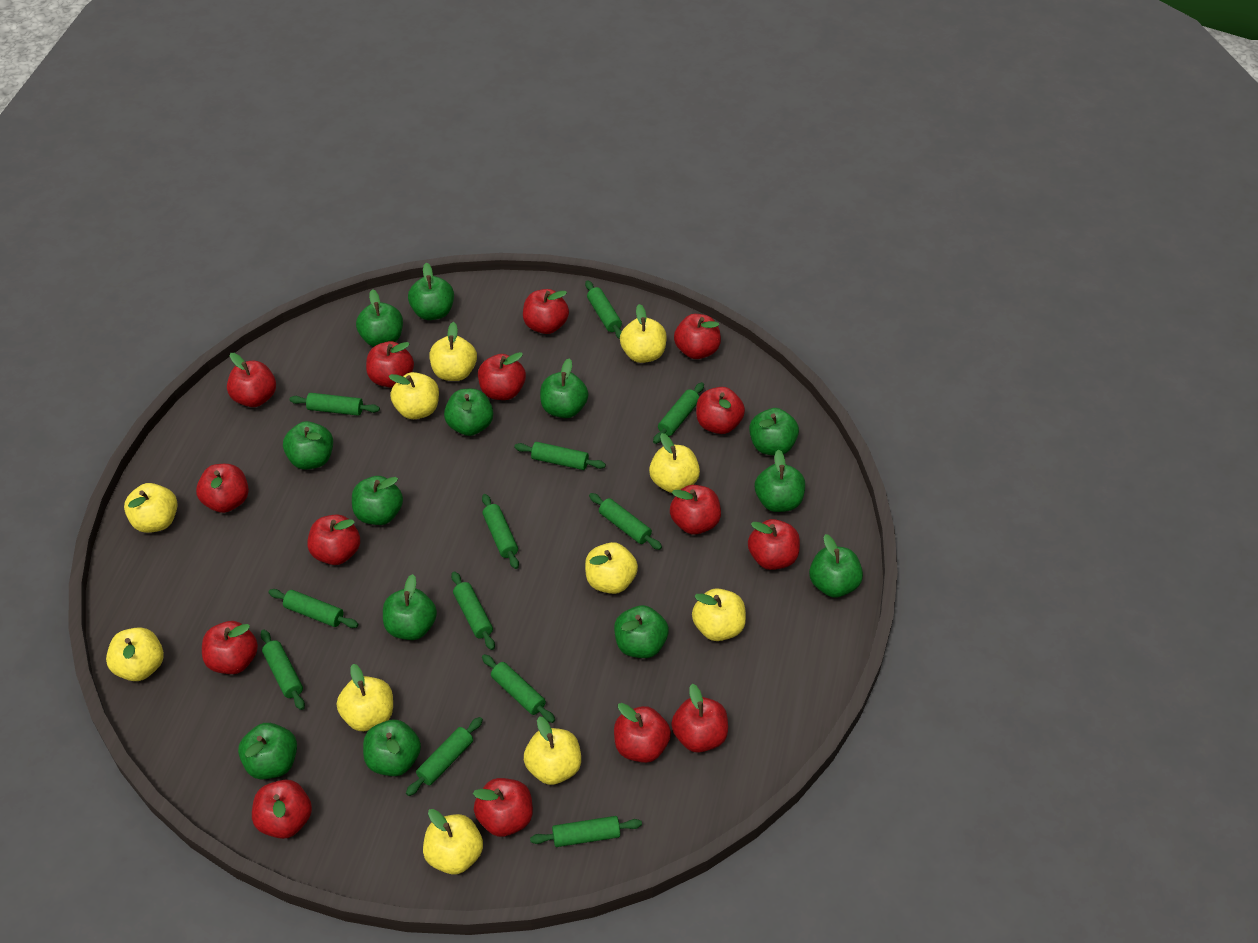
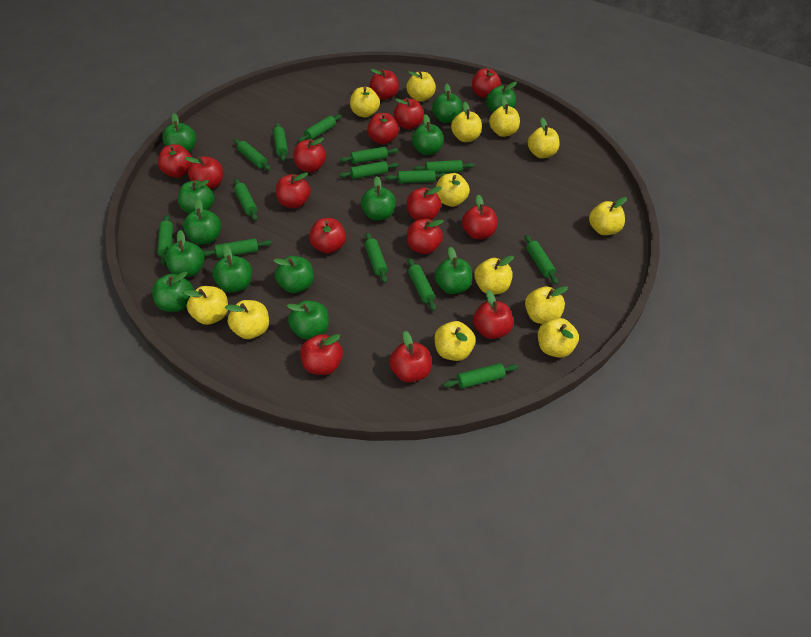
green rolling pin: [261,630,305,710] [268,589,358,628] [289,393,380,416] [406,717,483,796] [451,571,495,650] [482,494,519,569] [482,654,555,723] [514,442,606,470] [530,816,642,847] [585,280,622,339] [589,493,662,550] [653,382,704,444] = 12 -> [157,214,173,265] [203,238,272,258] [234,139,271,171] [234,178,258,221] [273,123,288,161] [298,114,341,142] [339,147,399,164] [339,161,399,179] [365,232,388,283] [385,170,446,183] [408,258,436,311] [413,160,474,173] [443,363,518,389] [525,235,558,285] = 14
yellow apple: [106,627,164,681] [124,483,178,533] [337,664,393,731] [388,372,439,419] [423,809,483,874] [429,322,477,381] [524,716,581,785] [585,542,638,594] [620,304,667,363] [649,433,700,493] [692,588,746,641] = 11 -> [183,286,228,325] [225,300,269,339] [350,87,380,118] [407,70,436,102] [435,321,476,361] [436,173,470,207] [451,102,482,142] [474,256,514,294] [489,97,520,137] [525,286,568,324] [528,118,560,158] [538,318,579,358] [589,197,627,235] = 13

